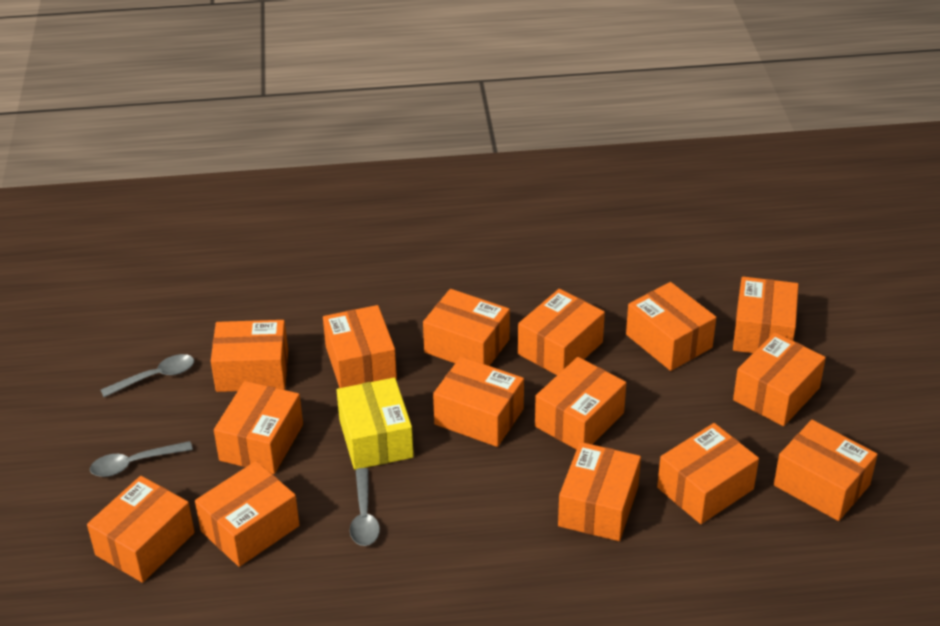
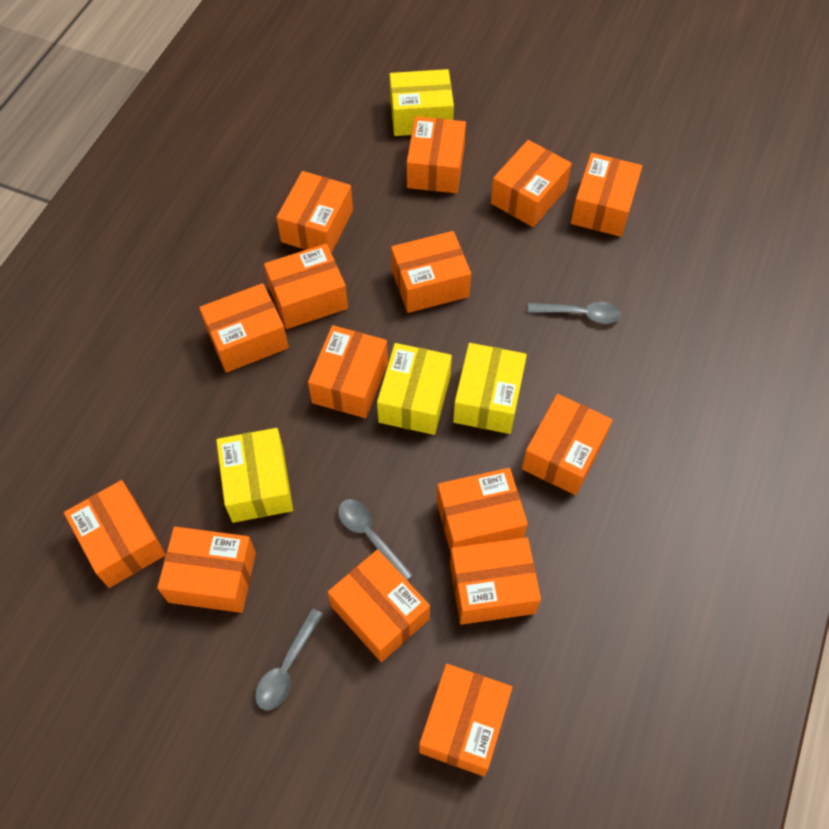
yellow box: [337,378,414,470] = 1 -> [216,428,293,523] [377,343,452,435] [389,69,454,136] [453,343,527,434] = 4

